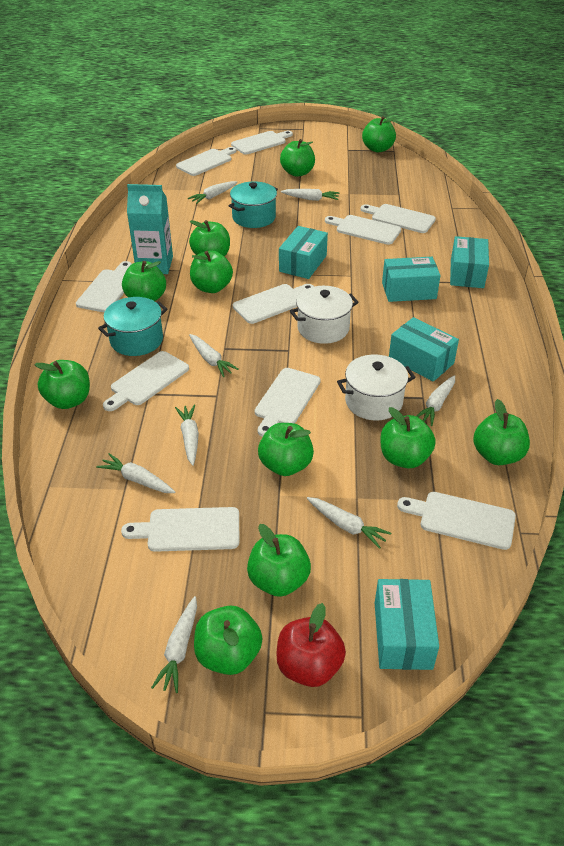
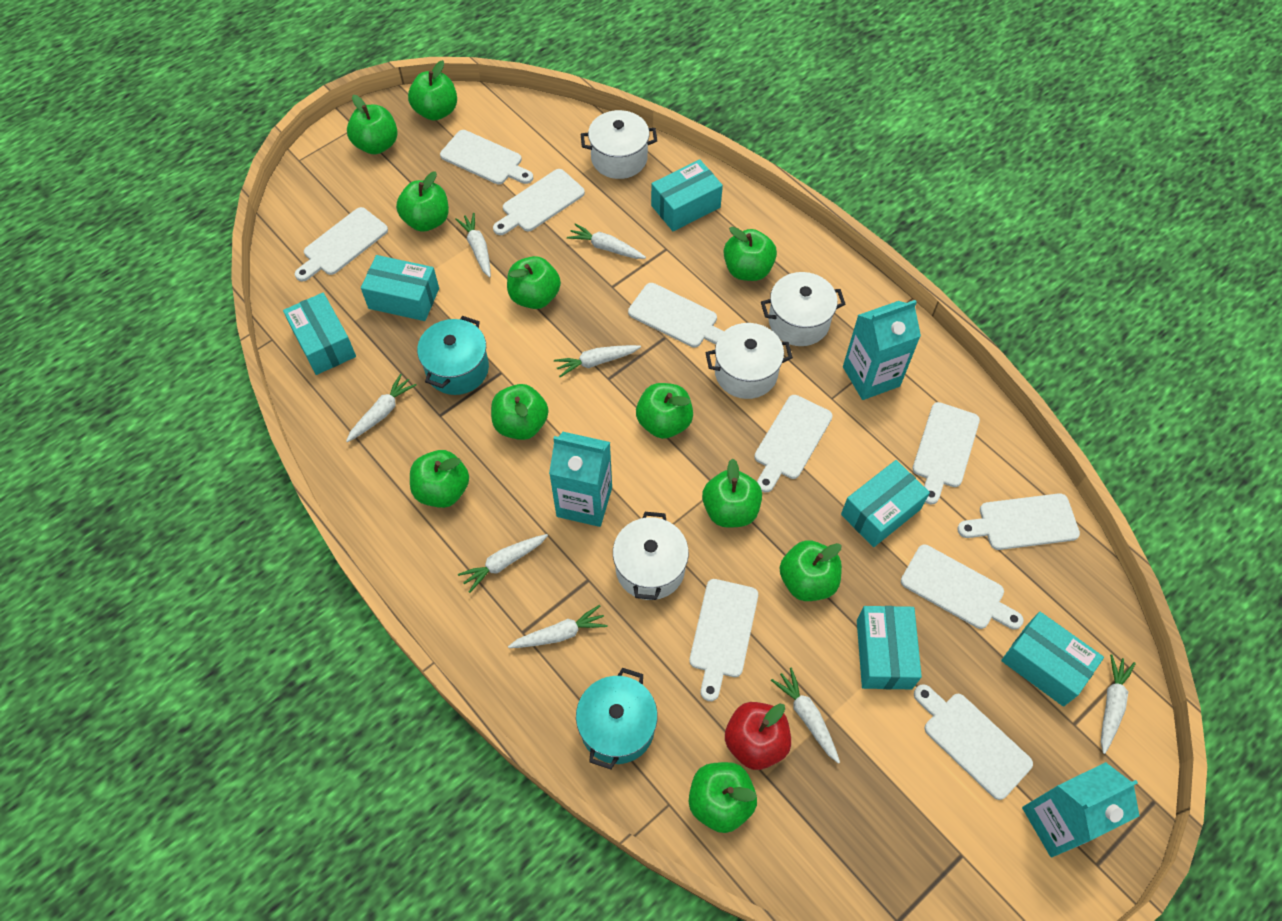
turquoise box: [279,226,328,279] [375,579,439,670] [382,257,441,302] [389,317,459,382] [450,236,489,288] = 5 -> [283,293,356,375] [361,255,439,321] [651,159,723,231] [841,460,930,547] [857,606,922,689] [1001,612,1104,707] = 6
turquoise carton: [127,184,173,274] = 1 -> [549,432,612,527] [843,300,921,400] [1022,762,1139,857] = 3
white pot: [290,286,359,344] [337,355,416,420] = 2 -> [581,110,657,179] [613,512,689,600] [705,323,793,399] [761,272,845,346] = 4

